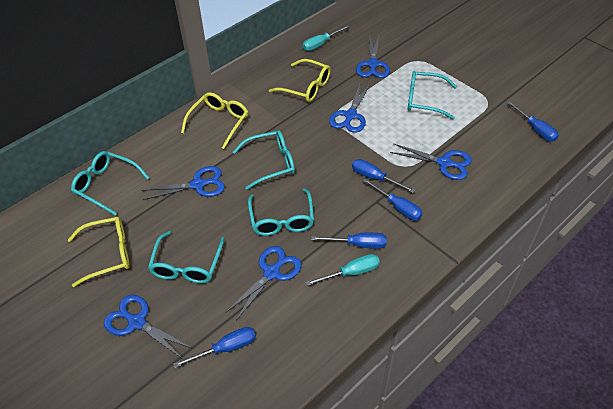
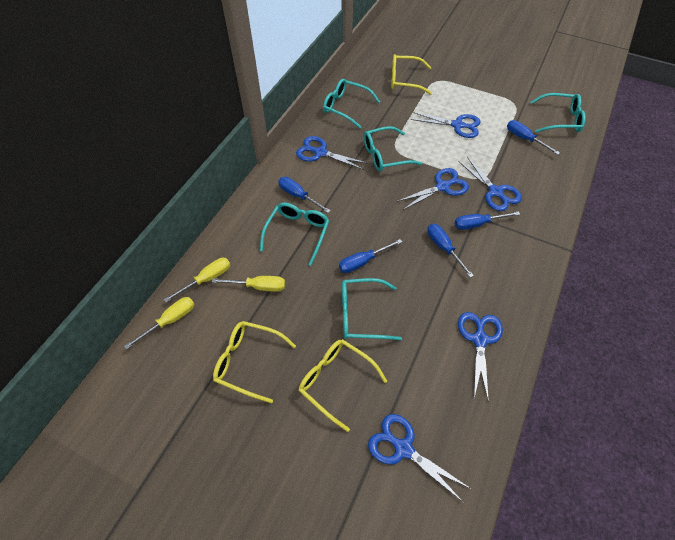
turquoise screwdriver: [303,25,349,51] [306,254,380,286] = 2 -> none = 0
yellow screwdriver: none = 0 -> [124,297,194,350] [164,258,230,303] [212,276,285,292] = 3

